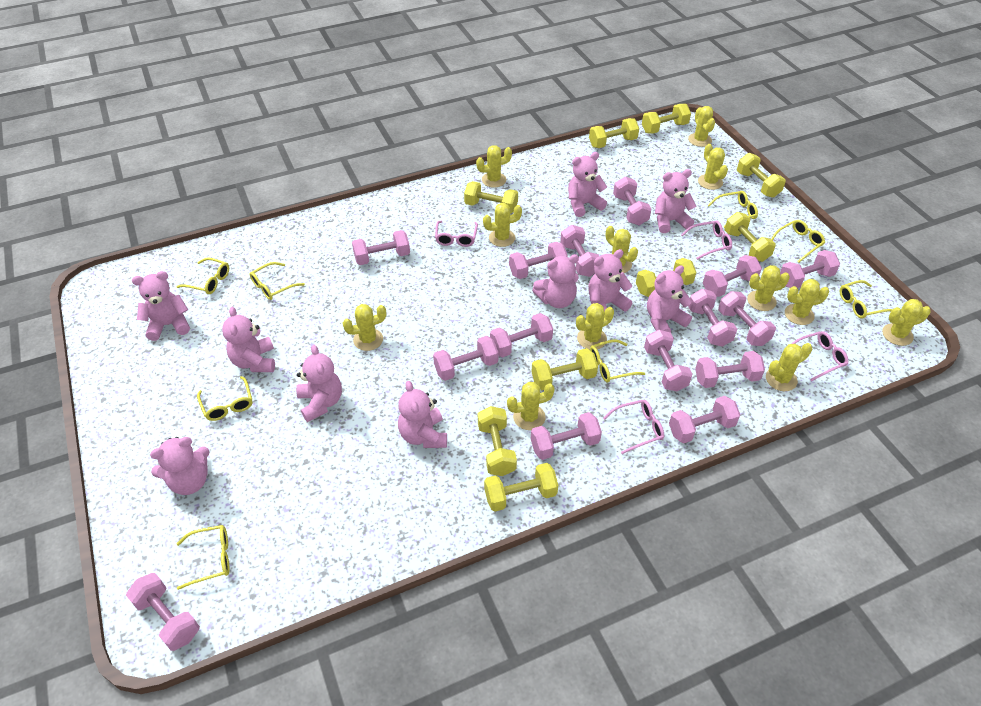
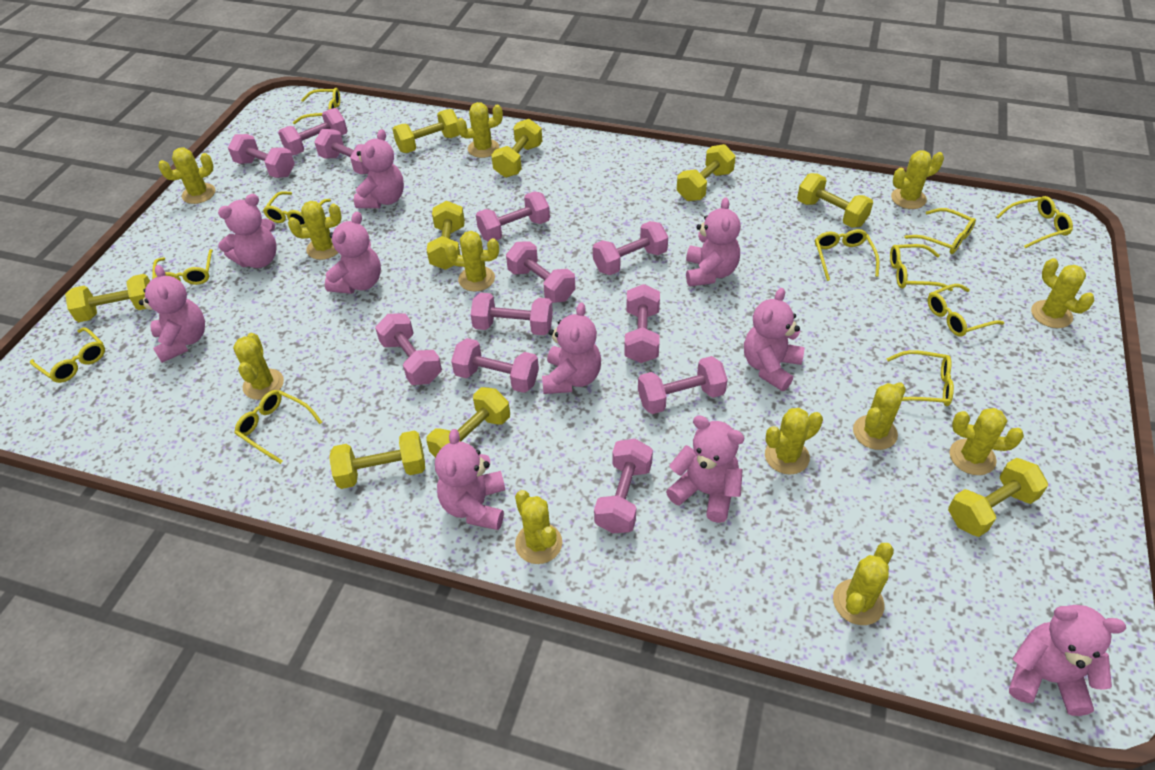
pink dumbbell: [126,573,200,651] [352,230,410,265] [433,336,498,381] [490,313,553,357] [509,242,568,279] [531,412,602,460] [560,225,599,277] [613,177,651,225] [644,330,692,391] [669,396,740,443] [688,289,737,347] [695,351,765,388] [703,255,762,297] [718,291,776,346] [780,250,840,288] = 15 -> [228,134,295,178] [278,108,347,155] [314,129,369,174] [375,314,442,385] [451,338,539,393] [471,293,553,335] [476,192,550,241] [506,241,576,303] [593,221,668,275] [594,439,653,533] [624,284,660,363] [638,356,728,414] = 12
pink glasses: [435,221,478,247] [603,400,664,454] [681,220,732,260] [792,331,848,382] = 4 -> none = 0
yellow glasses: [176,257,229,294] [176,525,230,590] [197,376,252,421] [250,262,305,300] [590,339,645,383] [708,191,758,228] [771,220,825,263] [840,280,892,319] = 8 -> [30,327,105,383] [152,249,213,285] [234,390,322,464] [263,191,331,227] [293,88,340,124] [815,229,880,281] [887,350,954,406] [890,244,953,291] [904,208,976,254] [928,284,1005,337] [996,196,1073,248] = 11

